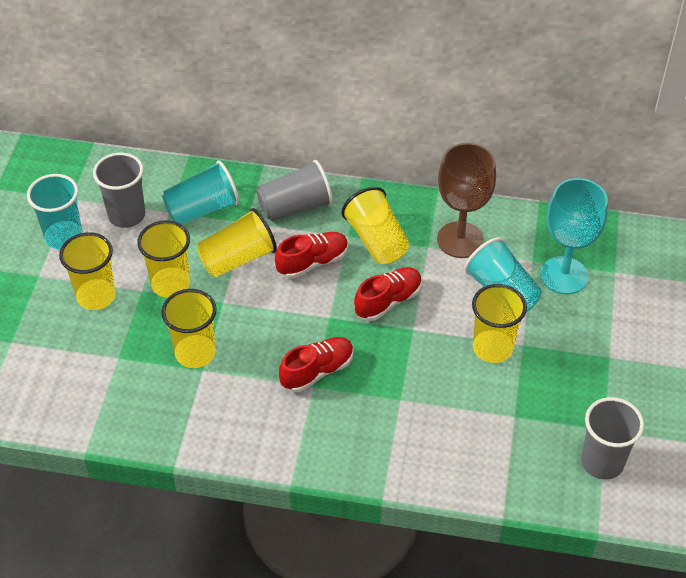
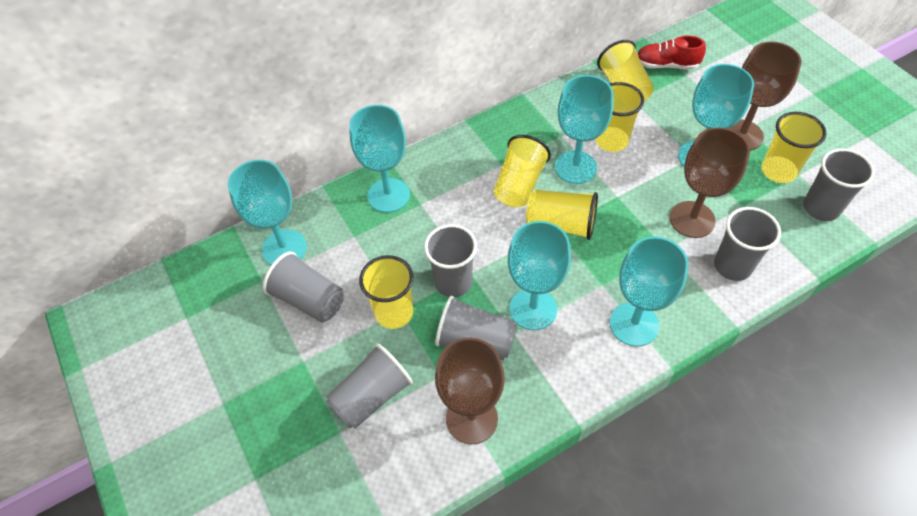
brown goblet: [437,143,496,258] = 1 -> [435,338,505,444] [670,127,750,238] [728,41,802,151] = 3
grey cup: [93,153,145,228] [257,160,333,221] [581,397,644,480] = 3 -> [263,251,344,322] [326,343,413,429] [424,224,477,297] [435,296,517,360] [714,207,781,281] [803,148,875,221] = 6
red shoe: [275,232,348,279] [279,337,354,392] [354,267,422,321] = 3 -> [637,36,706,70] = 1
turquoise cup: [27,174,83,250] [162,160,240,225] [464,237,542,312] = 3 -> none = 0
turquoise goblet: [540,178,608,294] = 1 -> [228,160,307,265] [349,105,410,213] [507,221,571,330] [555,75,613,184] [610,236,688,347] [678,64,754,166] = 6

